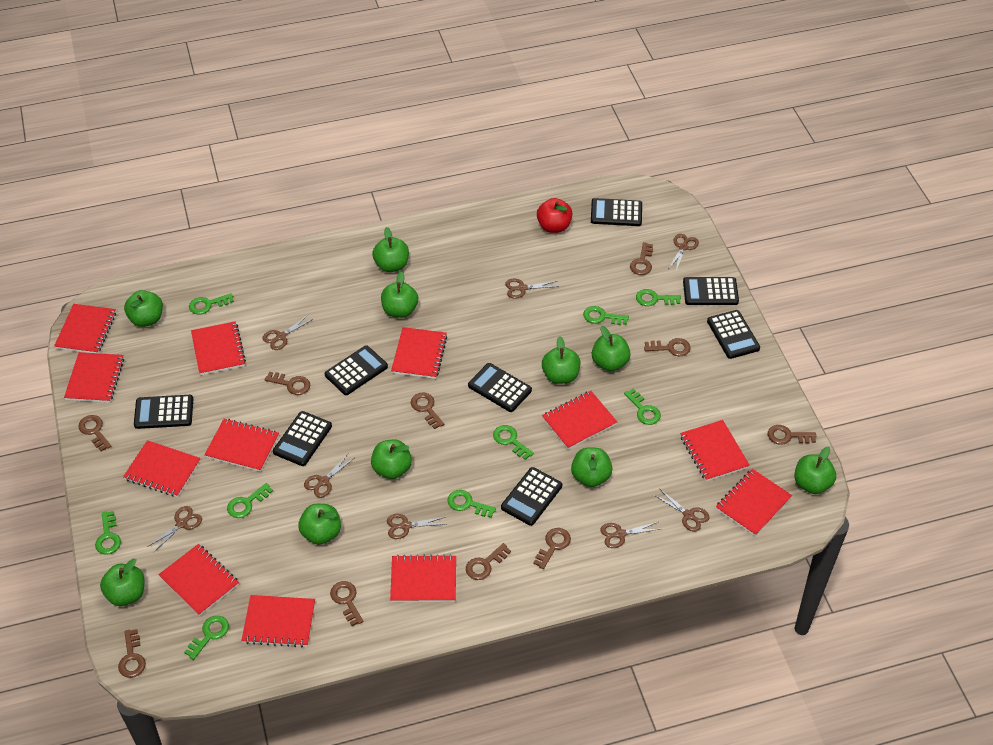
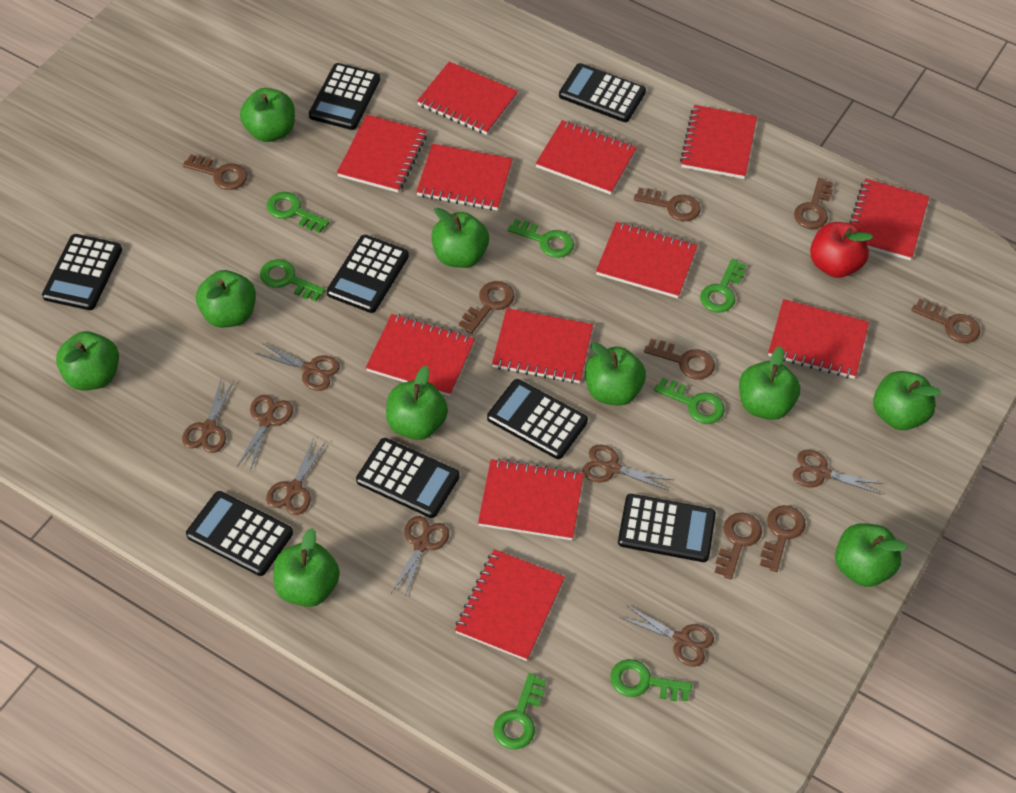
brown key: [78,415,111,452] [118,629,146,678] [265,372,310,395] [330,581,364,626] [411,392,444,429] [466,543,511,580] [533,528,571,569] [630,242,653,275] [644,338,691,356] [768,425,816,445] = 10 -> [183,154,247,190] [459,281,514,334] [634,188,701,221] [644,339,715,379] [714,513,762,580] [760,505,806,572] [794,178,833,229] [911,299,980,343] = 8
green key: [95,511,121,555] [184,616,229,660] [189,293,234,315] [227,483,273,518] [447,490,496,518] [493,425,534,460] [583,306,629,325] [624,389,661,425] [636,289,681,306] = 9 -> [260,259,326,301] [267,192,329,233] [493,673,546,749] [508,219,574,258] [610,659,692,701] [654,378,725,424] [700,259,746,313] = 7

